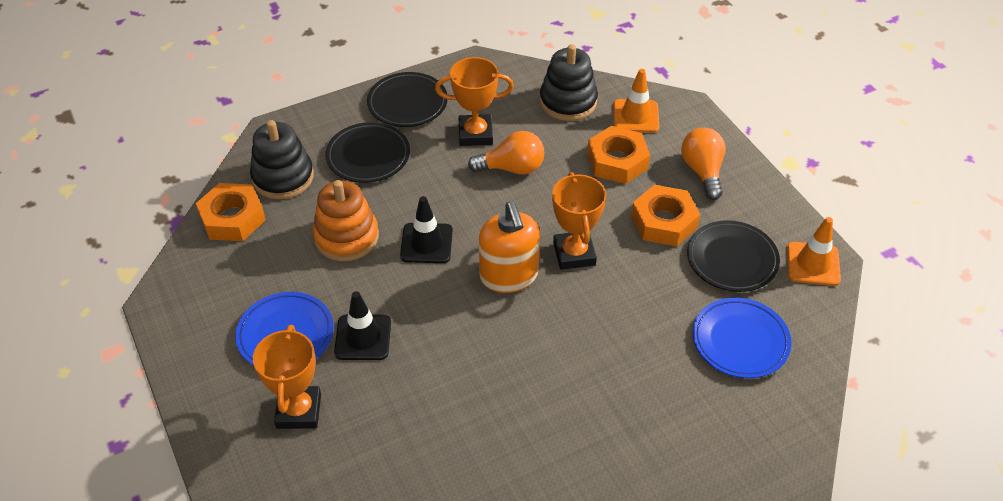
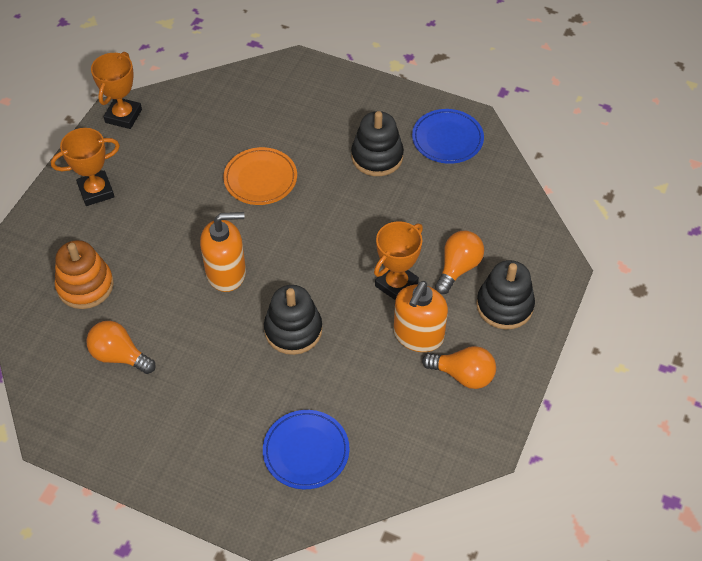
black plate: [325,122,410,183] [367,72,448,127] [687,220,780,292] = 3 -> none = 0
black stacking toy: [250,120,314,199] [540,44,598,121] = 2 -> [264,285,322,355] [351,111,404,176] [476,260,535,330] = 3
black traffic cone: [334,291,391,360] [400,196,453,263] = 2 -> none = 0
orange light bulb: [468,131,545,174] [681,127,725,200] = 2 -> [86,321,156,374] [422,346,496,389] [435,231,484,294] = 3
orange nut: [196,183,266,241] [587,126,650,184] [631,185,700,246] = 3 -> none = 0
orange plate: none = 0 -> [223,147,297,205] = 1
orange soap dispenser: [479,202,540,293] = 1 -> [200,212,246,292] [394,281,448,352] = 2
orange traffic cone: [613,69,659,133] [787,217,841,286] = 2 -> none = 0

